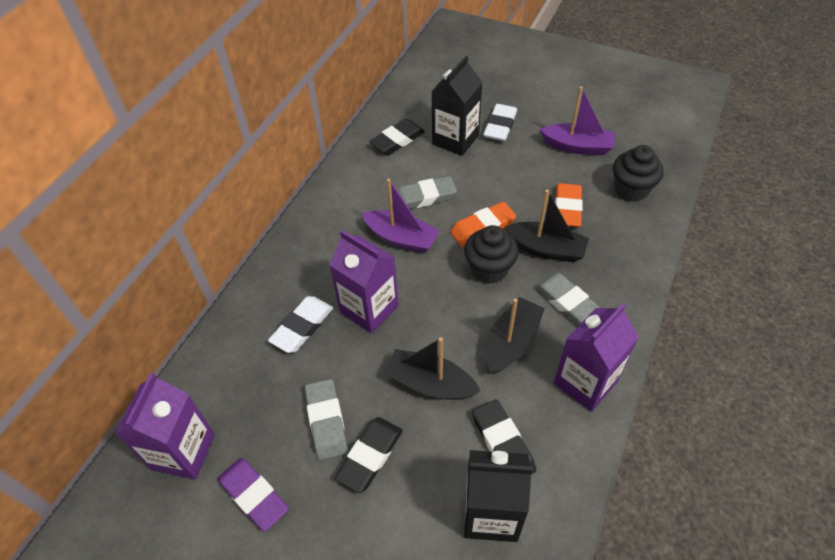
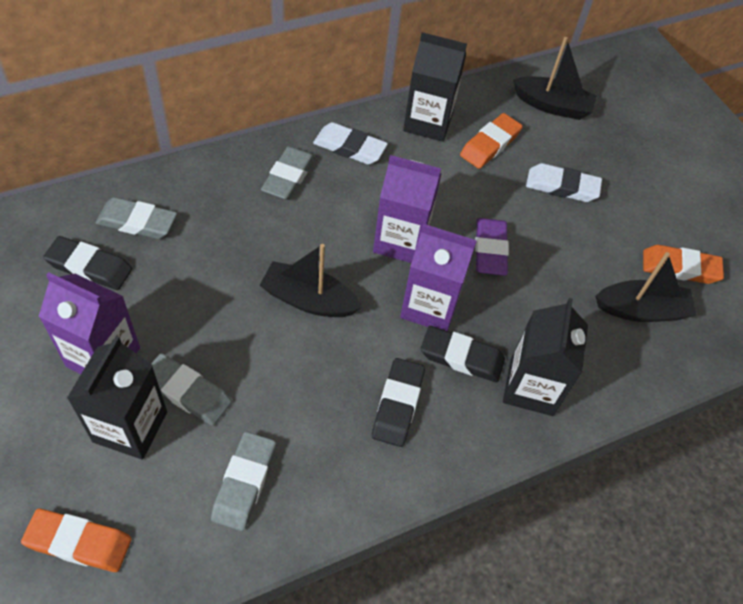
black carton: [431,56,483,156] [464,450,532,542] = 2 -> [67,336,167,460] [403,32,467,142] [503,298,588,416] = 3
black cupcake: [464,225,519,284] [613,145,664,202] = 2 -> none = 0
grey eraser: [305,379,348,460] [397,176,457,209] [535,273,600,325] = 3 -> [96,197,177,239] [151,353,232,426] [211,432,276,531] [261,146,315,200] = 4
orange eraser: [450,202,516,247] [555,183,583,227] = 2 -> [21,508,132,572] [460,113,523,169] [643,245,724,284] = 3
purple boat: [362,179,440,253] [540,86,615,155] = 2 -> none = 0

